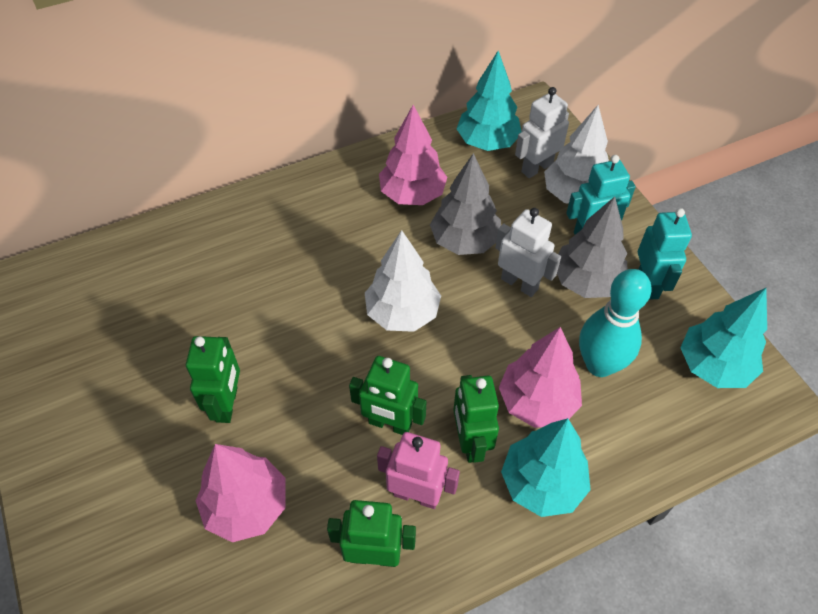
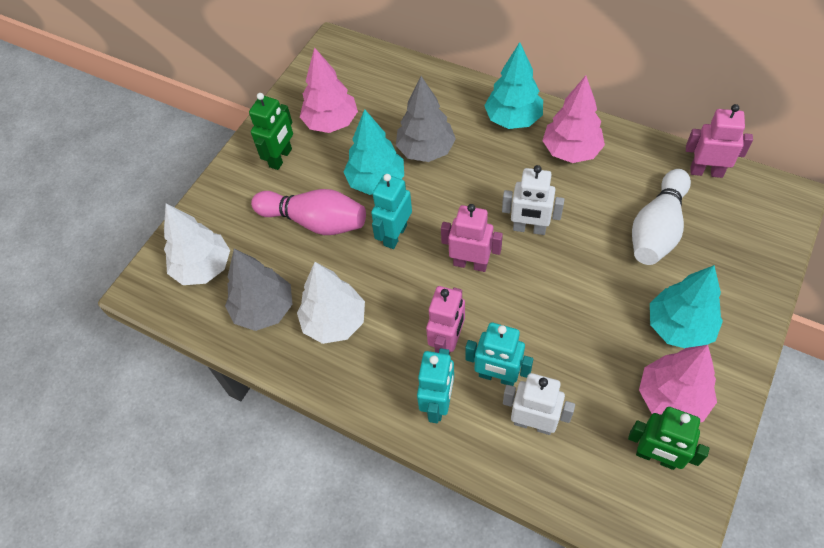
green robot: [186,336,240,423] [327,500,416,567] [349,356,426,435] [453,375,499,463] = 4 -> [249,93,293,170] [628,407,709,470] = 2
pink bowling pin: none = 0 -> [251,189,366,235] = 1
pink robot: [377,432,460,509] = 1 -> [426,286,465,355] [441,204,503,272] [686,104,753,178] = 3
turquoise bowling pin: [579,269,652,377] = 1 -> none = 0
turquoise robot: [566,155,636,235] [638,208,692,300] = 2 -> [371,174,412,249] [417,348,454,423] [465,323,533,386] = 3
white bowling pin: none = 0 -> [632,169,691,265] = 1

